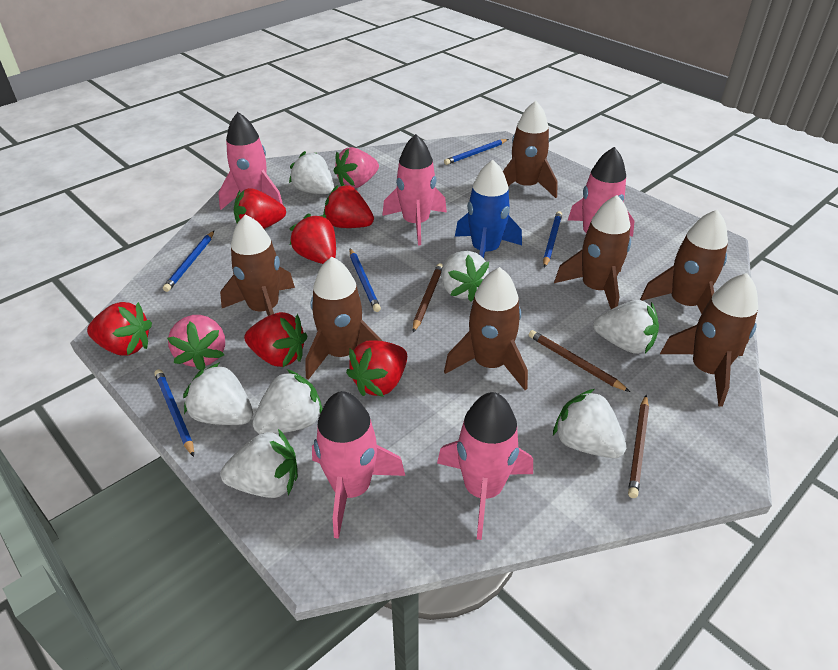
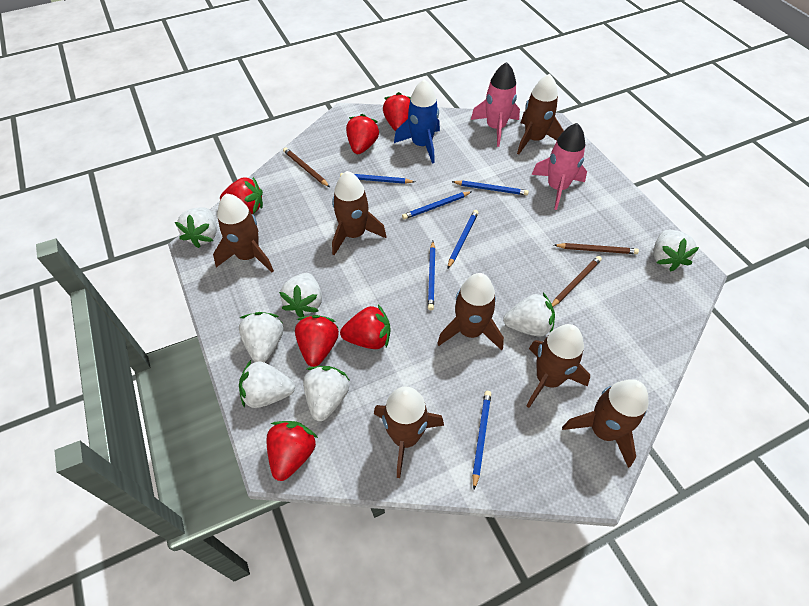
blue pencil: [154,369,194,457] [163,231,214,292] [349,248,381,312] [444,139,508,165] [543,211,562,268] = 5 -> [340,173,415,184] [402,191,472,219] [428,241,435,310] [447,210,479,269] [452,180,529,195] [472,391,491,490] = 6
pink rocket: [218,112,283,210] [312,391,405,539] [382,134,447,245] [437,392,533,540] [568,147,635,237] = 5 -> [471,62,520,147] [531,123,587,210] = 2
pink strawberry: [167,315,225,370] [334,147,379,188] = 2 -> none = 0

